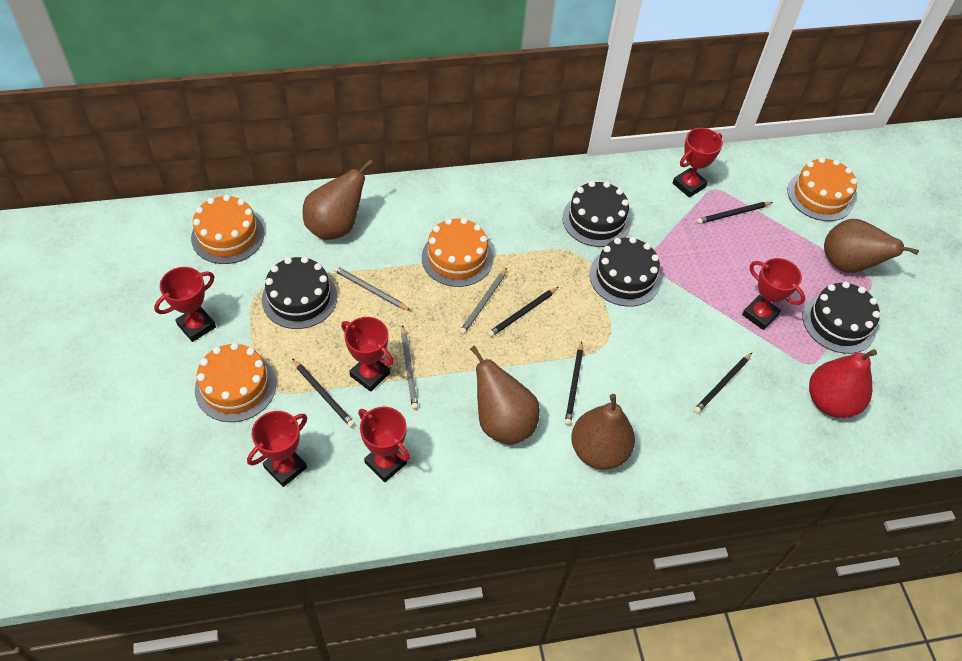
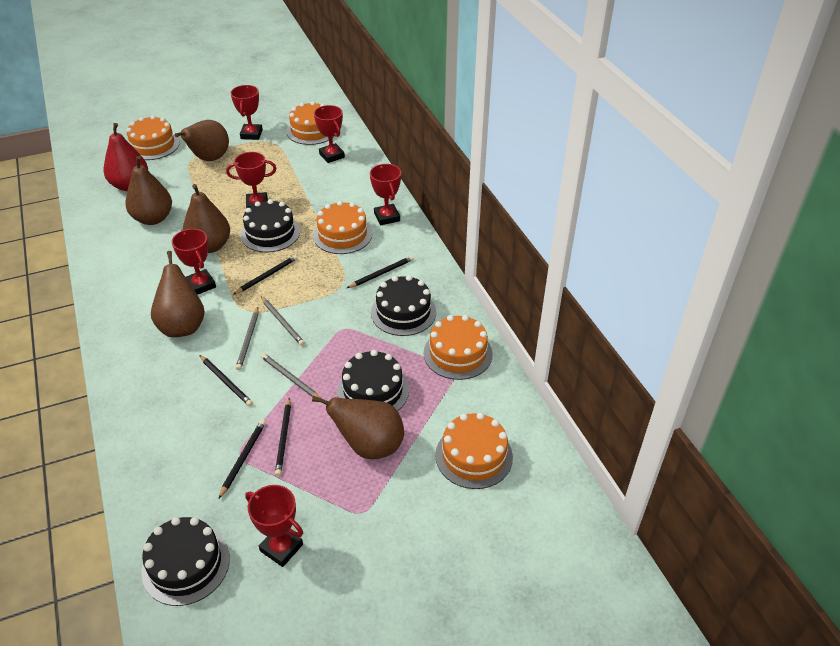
brown pear: [302,160,373,240] [470,346,540,445] [571,394,635,470] [824,219,919,273] = 4 -> [125,156,172,225] [151,251,205,337] [175,120,229,161] [183,184,230,253] [312,396,404,459] = 5
orange cake: [191,195,264,264] [195,343,276,422] [422,218,493,287] [787,157,858,221] = 4 -> [127,115,180,160] [286,101,334,145] [313,201,372,254] [424,315,492,380] [435,413,513,489] = 5

